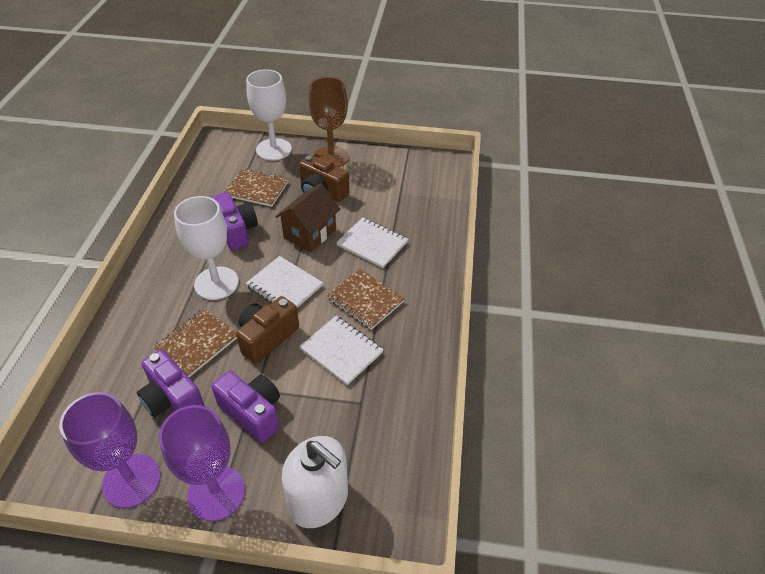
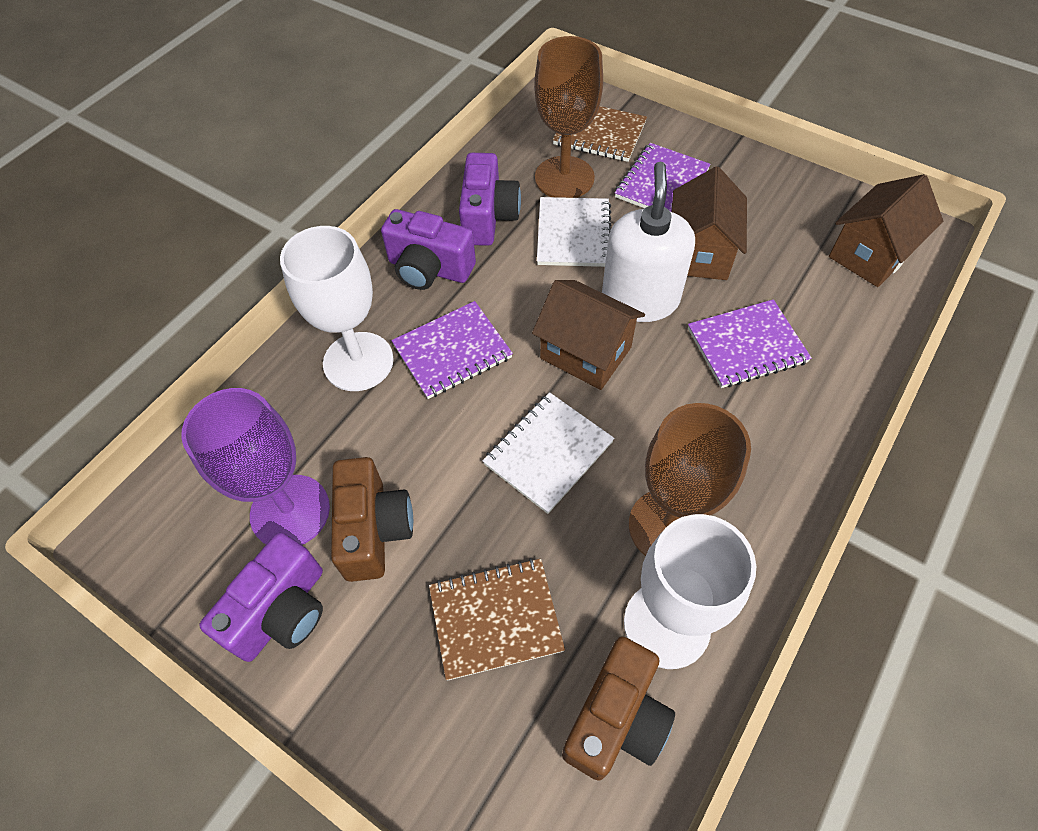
brown goblet: [309,77,349,167] = 1 -> [534,36,603,198] [629,403,751,556] = 2
brown house: [275,183,340,252] = 1 -> [532,280,645,390] [671,167,747,280] [829,174,943,287] = 3
brown notebook: [153,308,237,377] [225,168,289,207] [326,269,405,330] = 3 -> [429,558,565,680] [552,106,647,162] = 2
purple goblet: [59,392,161,508] [159,405,245,521] = 2 -> [181,388,330,545] = 1
purple notebook: none = 0 -> [392,301,513,399] [615,143,711,211] [688,299,812,388] = 3
white notebook: [246,256,323,308] [299,316,383,385] [336,217,408,268] = 3 -> [482,392,614,514] [537,197,611,267] = 2

